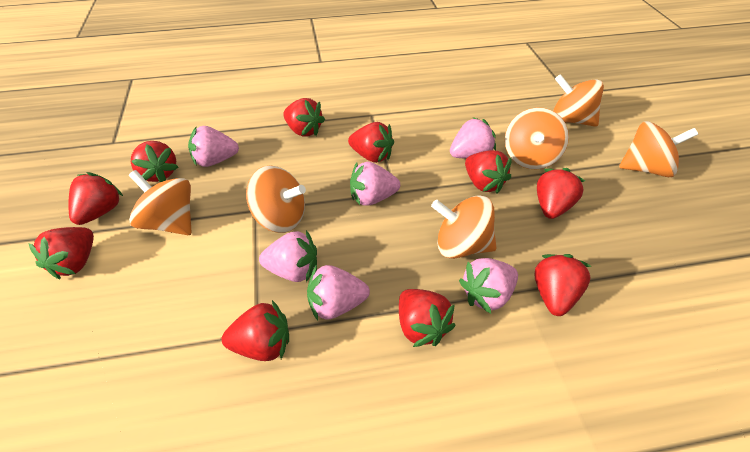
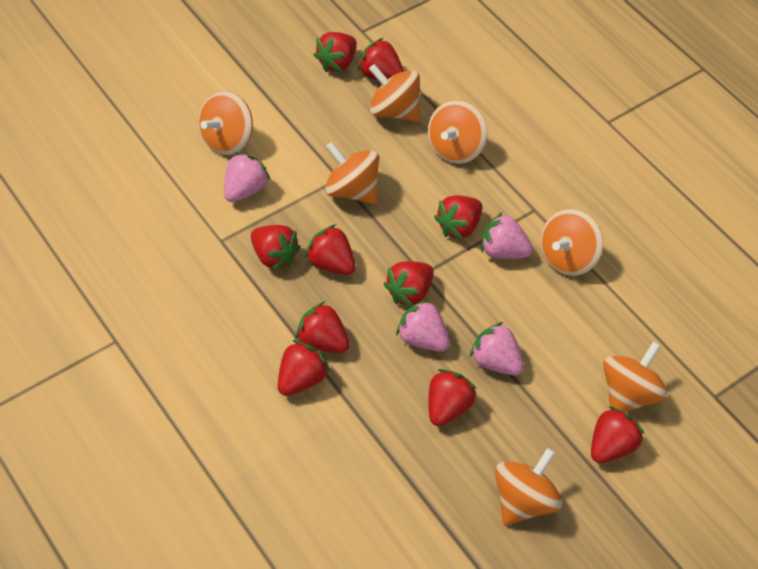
orange spinning top: [129,170,192,235] [246,165,306,233] [431,195,497,259] [505,108,569,169] [553,74,604,127] [619,121,698,177] = 6 -> [199,91,253,155] [325,142,379,204] [369,64,420,122] [428,100,487,164] [495,448,562,526] [540,209,603,276] [603,342,668,412] = 7
pink strawberry: [188,126,239,167] [259,230,317,282] [307,265,370,321] [350,162,400,206] [450,117,496,158] [459,258,518,314] = 6 -> [224,152,270,202] [396,299,450,352] [470,322,524,375] [481,212,533,259] = 4

